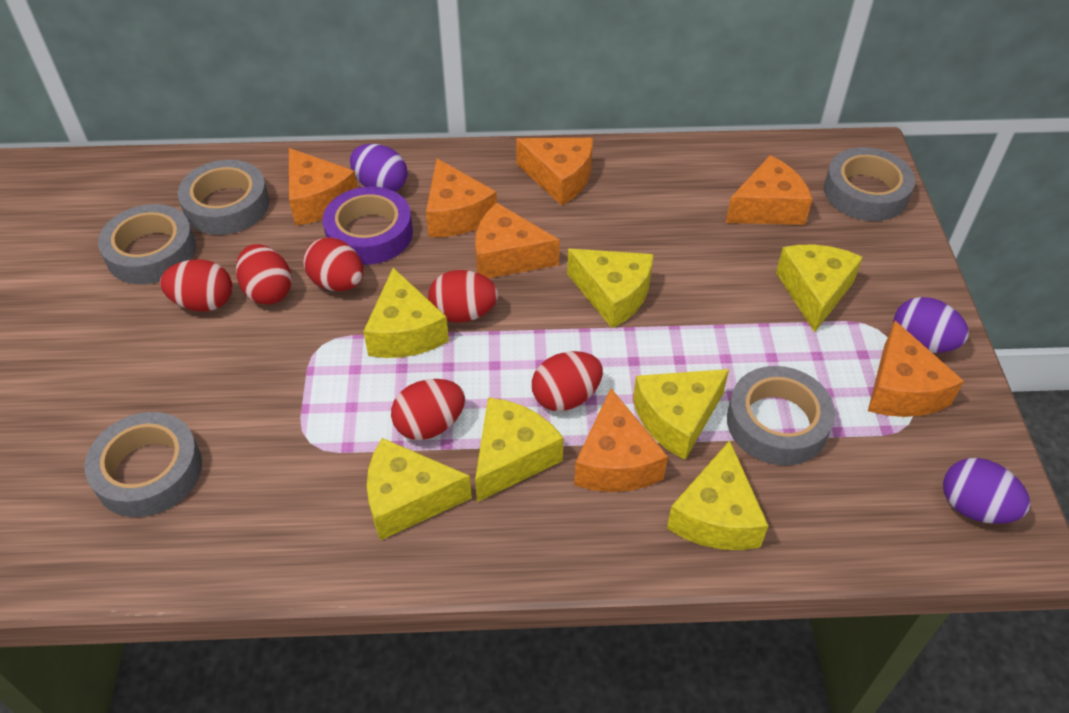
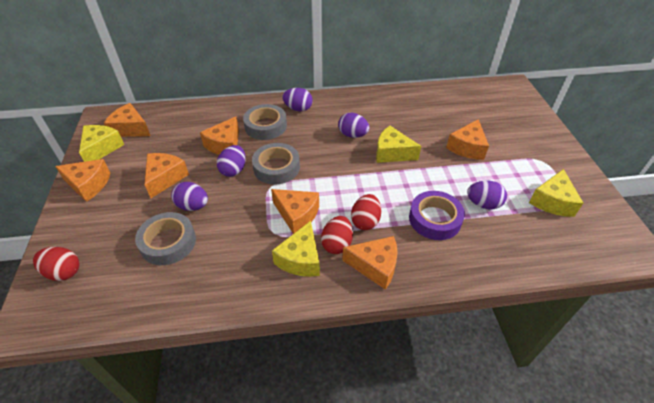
grey tape: [84,412,202,517] [98,204,196,284] [178,160,269,235] [727,366,835,466] [824,147,915,221] = 5 -> [135,212,196,265] [243,104,287,140] [252,143,300,185] = 3
purple egg: [350,144,407,192] [893,297,969,353] [943,458,1030,524] = 3 -> [171,182,208,211] [217,145,246,177] [282,88,313,111] [338,113,369,138] [467,180,507,209] = 5
red egg: [160,259,232,312] [236,244,292,305] [303,237,363,291] [391,379,465,440] [428,270,498,323] [532,351,603,411] = 6 -> [33,247,79,281] [321,216,353,254] [351,194,381,230] = 3
yellow cheese: [363,268,449,358] [367,438,472,540] [475,397,564,502] [567,249,654,328] [633,369,729,460] [667,440,769,550] [776,245,863,333] = 7 -> [79,125,124,162] [272,221,320,277] [376,126,421,163] [529,169,583,217] = 4

